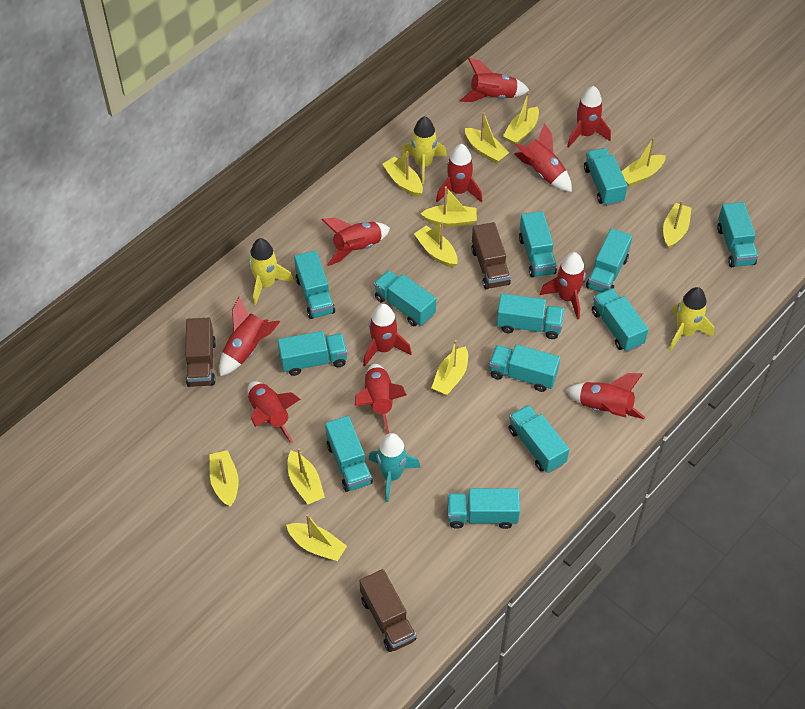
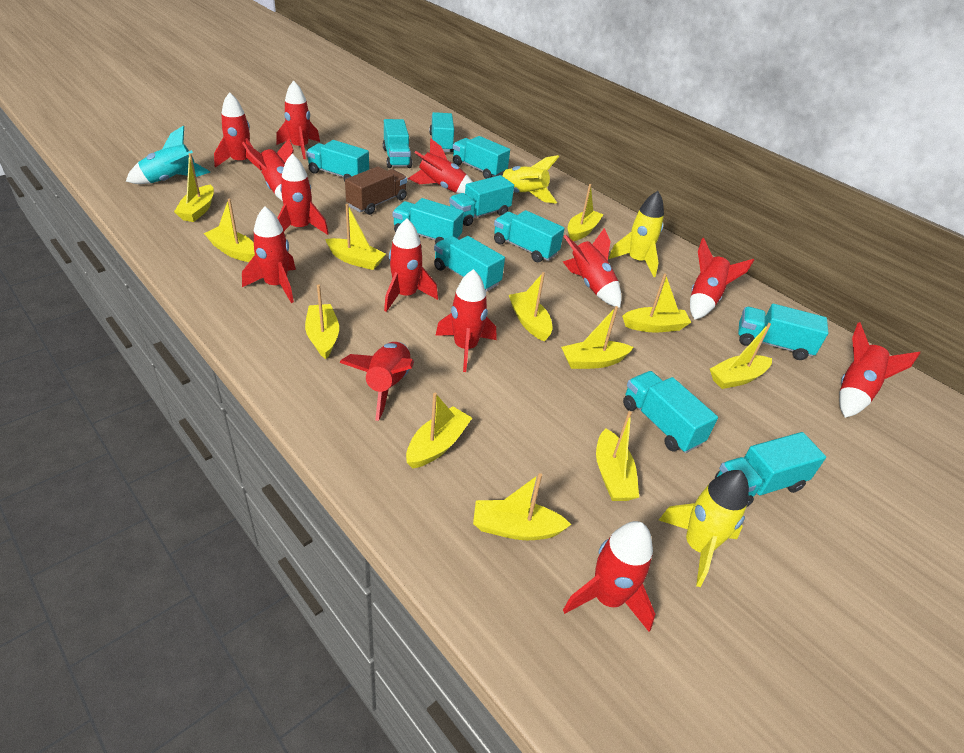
brown truck: [185,318,216,387] [360,569,416,652] [471,222,511,289] = 3 -> [345,166,407,215] = 1
red rocket: [219,297,280,376] [247,381,301,444] [321,217,390,266] [355,364,407,434] [363,304,412,366] [436,144,482,202] [460,57,529,102] [514,123,572,192] [540,252,586,320] [565,373,645,419] [567,86,611,148] = 11 -> [214,92,262,171] [242,139,294,201] [242,207,296,303] [276,81,320,159] [277,154,329,235] [339,342,414,421] [384,219,438,312] [408,138,473,194] [435,269,496,372] [563,228,622,308] [563,521,655,632] [690,238,754,320] [839,322,920,418] = 13
turquoise truck: [278,331,348,376] [294,250,335,319] [325,416,373,492] [374,270,436,326] [447,488,520,529] [489,344,560,392] [497,293,564,339] [508,405,569,473] [519,211,557,277] [584,148,627,206] [586,228,632,293] [592,288,648,352] [717,202,759,267] = 13 -> [306,140,369,181] [383,119,412,168] [393,198,464,244] [429,112,454,152] [434,236,505,292] [449,175,514,226] [453,136,510,179] [494,210,565,262] [623,371,718,453] [715,432,826,507] [738,304,828,360] = 11
yellow boat: [210,450,239,507] [286,514,347,561] [288,448,325,504] [382,151,423,197] [414,222,458,267] [420,186,477,227] [431,340,468,395] [465,112,509,163] [503,92,539,145] [621,138,666,187] [663,201,691,249] = 11 -> [174,153,214,222] [204,199,255,262] [305,284,339,359] [325,204,386,270] [406,393,472,469] [473,473,572,540] [509,272,553,342] [561,306,634,369] [568,184,604,241] [596,411,639,501] [622,273,692,333] [710,323,772,389] = 12

